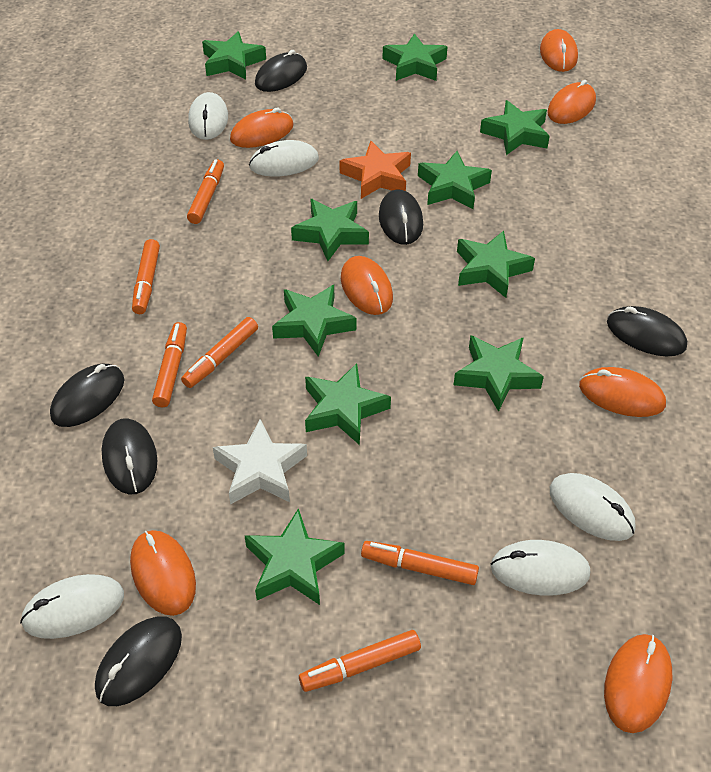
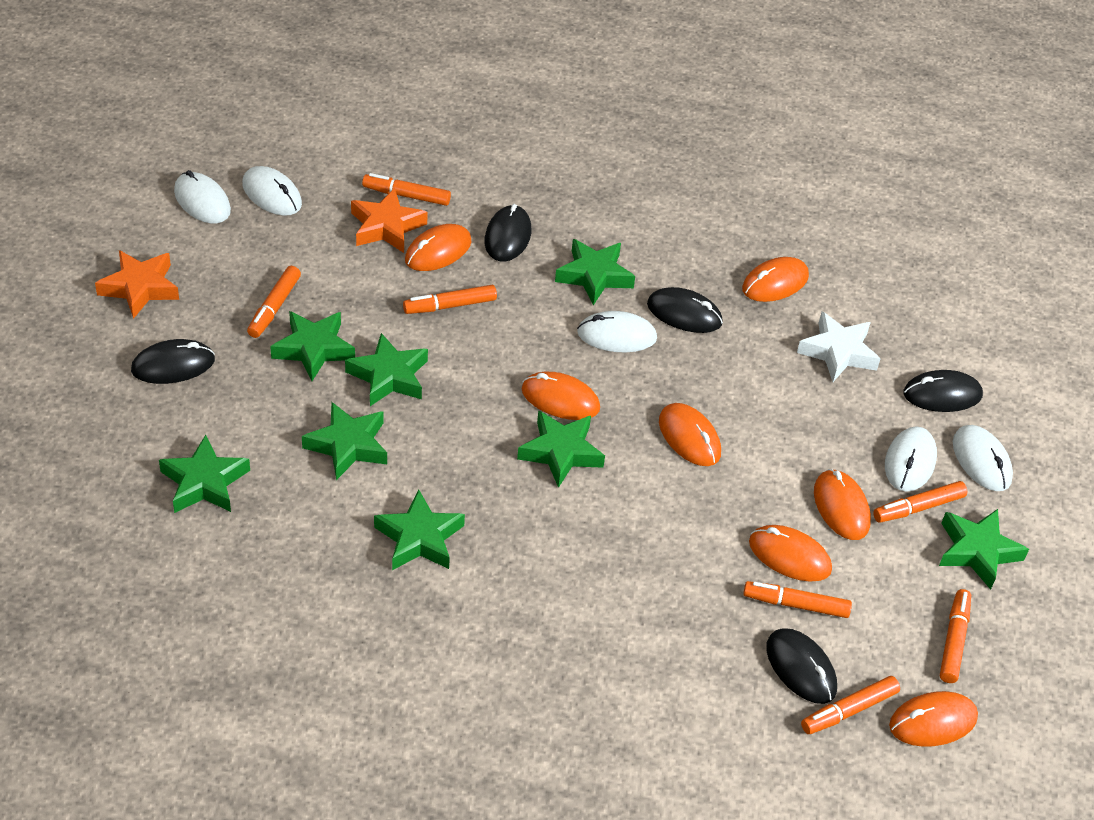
black mouse: [50,364,124,427] [95,616,182,706] [102,418,157,495] [255,50,307,92] [379,189,423,245] [607,306,687,356] = 6 -> [131,339,215,384] [485,204,531,262] [647,287,723,333] [766,628,837,704] [903,370,983,412] = 5
green star: [202,31,266,80] [245,508,345,605] [272,285,356,357] [291,199,369,261] [305,363,391,445] [382,33,447,81] [418,151,492,209] [454,335,544,412] [457,231,535,298] [480,100,550,155] = 10 -> [159,435,250,513] [270,311,355,381] [302,402,387,480] [345,333,428,406] [374,489,465,570] [517,410,605,488] [555,239,635,306] [939,509,1029,590] = 8
orange marker: [132,239,160,314] [152,322,187,407] [181,317,258,388] [187,159,224,224] [299,630,421,692] [361,541,479,585] = 6 -> [247,266,301,338] [362,173,451,206] [403,285,497,314] [743,581,852,618] [801,676,900,734] [873,481,967,523] [940,589,971,683] = 7
orange star: [340,141,411,199] = 1 -> [95,250,179,319] [351,188,428,253] = 2

